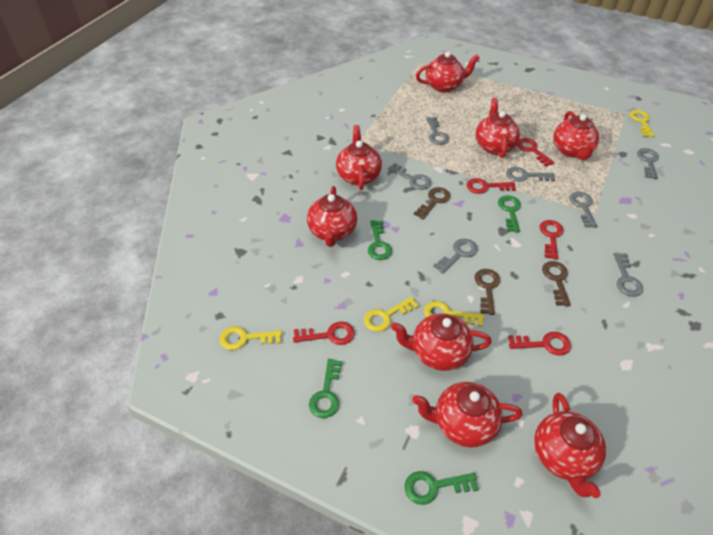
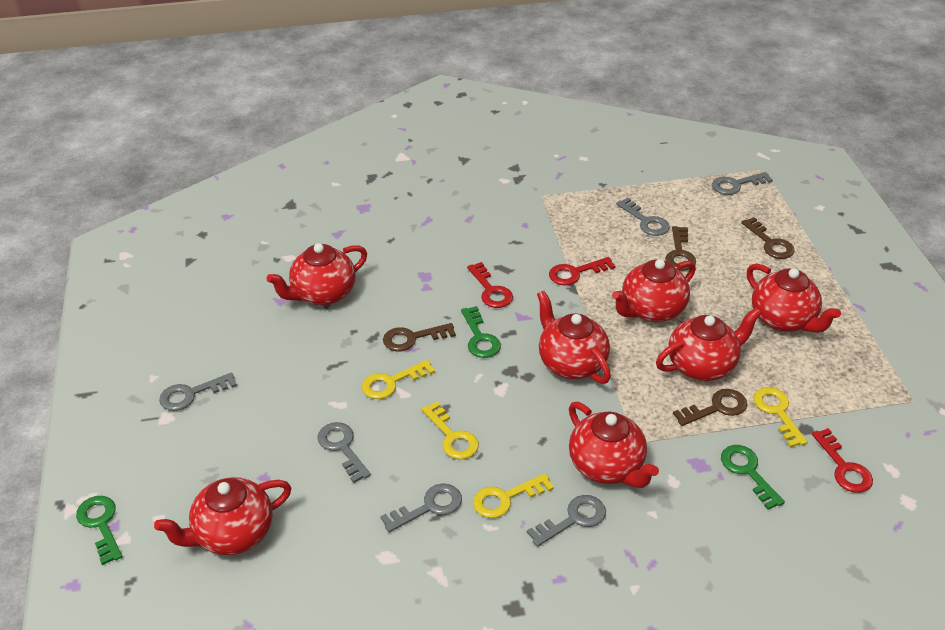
brown key: [414,187,451,219] [474,269,500,315] [542,261,571,306] = 3 -> [383,323,456,351] [665,226,696,271] [673,389,747,426] [741,217,795,259] = 4
green key: [309,359,343,418] [368,220,392,260] [404,471,479,505] [498,195,521,232] = 4 -> [76,496,123,565] [461,306,501,358] [721,445,785,510] = 3
grey key: [388,163,431,190] [426,117,449,145] [433,239,478,274] [506,167,555,182] [570,192,598,228] [613,253,643,297] [637,148,659,179] = 7 -> [159,372,237,411] [317,422,371,483] [380,483,462,532] [527,495,606,547] [616,198,670,236] [712,172,773,195] = 6
red key: [293,322,355,345] [466,178,516,194] [508,332,571,356] [517,138,555,167] [540,220,564,260] = 5 -> [467,262,513,308] [549,257,615,286] [812,428,873,493] = 3
red teapot: [307,186,357,247] [336,125,382,190] [391,313,492,371] [413,382,522,448] [416,52,479,92] [476,98,520,158] [534,393,606,498] [553,111,599,160] = 8 -> [154,477,291,555] [266,243,367,306] [537,291,611,384] [569,402,659,488] [612,259,696,322] [656,307,762,381] [747,263,841,333] = 7

